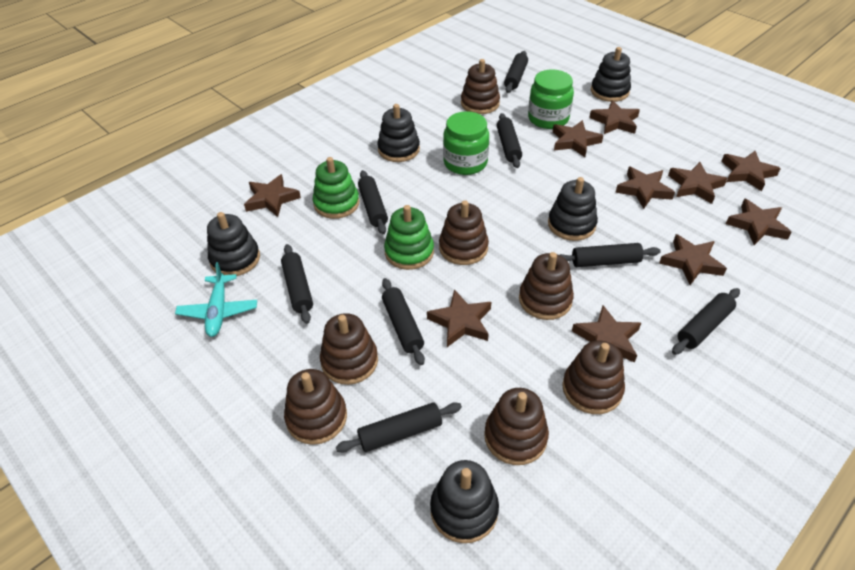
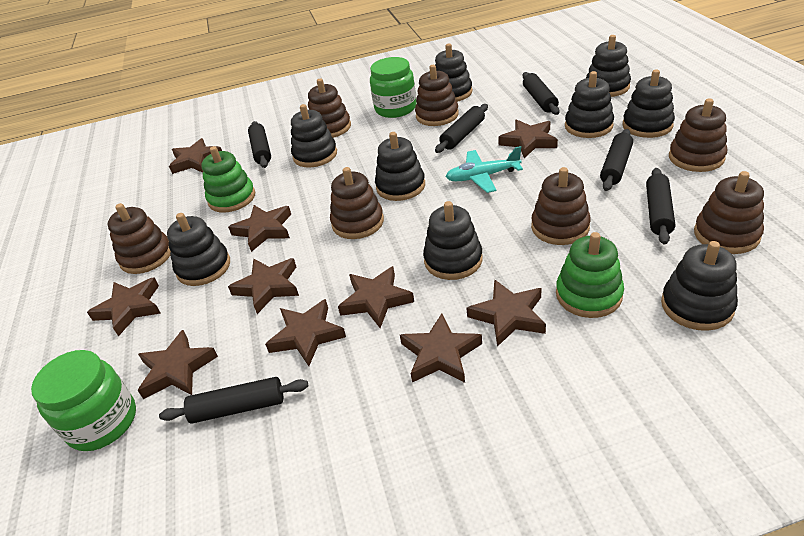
black rolling pin: [281,244,313,324] [336,402,462,452] [358,170,388,234] [382,278,425,365] [497,113,522,168] [504,51,528,93] [560,243,661,267] [672,288,740,355] = 8 -> [159,377,308,424] [248,121,271,168] [435,104,488,153] [523,72,560,115] [600,129,633,191] [646,168,676,245] = 6
black stacking toy: [207,212,260,276] [377,104,420,162] [430,460,499,543] [548,177,598,241] [591,47,631,102] = 5 -> [167,213,230,286] [291,104,337,168] [375,132,425,201] [423,201,483,280] [435,44,472,102] [565,71,614,138] [586,35,631,97] [623,69,675,138] [661,241,738,331] = 9

